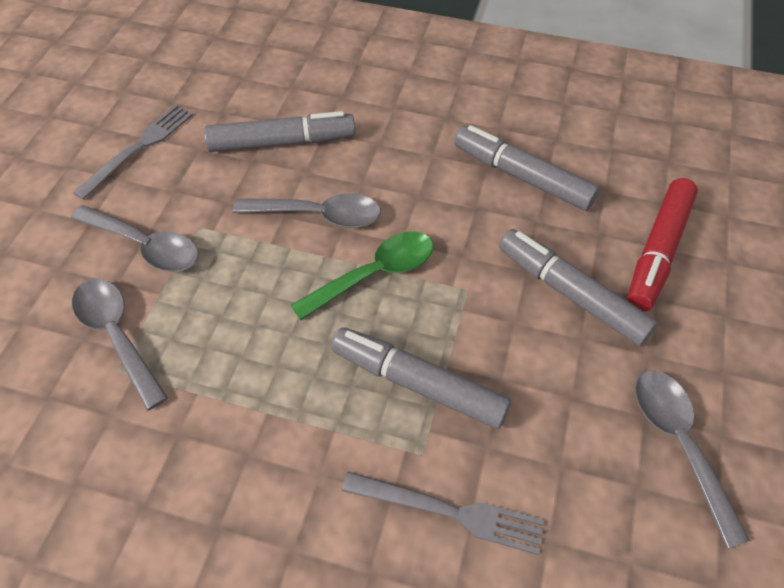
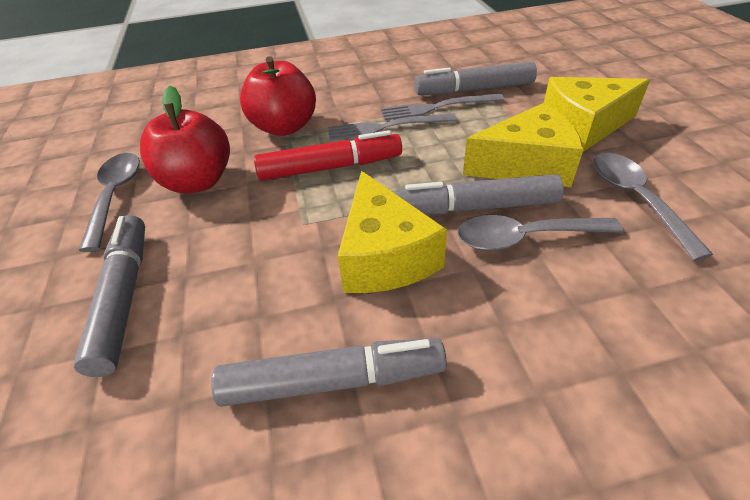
green spoon: [291,231,433,320] = 1 -> none = 0
grey spoon: [71,205,199,272] [72,279,168,410] [233,193,381,228] [635,370,750,548] = 4 -> [78,153,140,252] [458,215,623,251] [593,153,713,261] = 3
red apple: none = 0 -> [140,86,230,194] [240,56,316,136] = 2
yellow cheese: none = 0 -> [338,171,447,293] [463,103,583,187] [544,77,650,152] = 3

